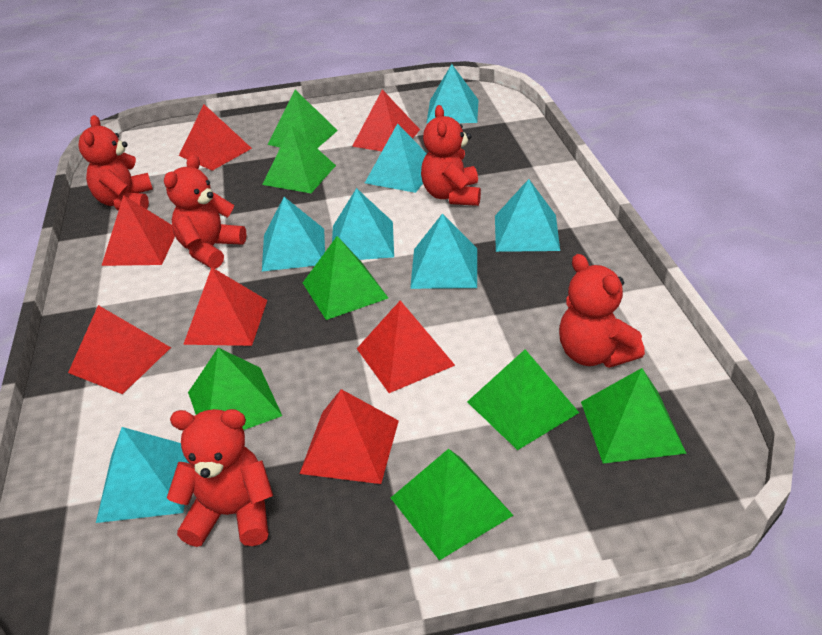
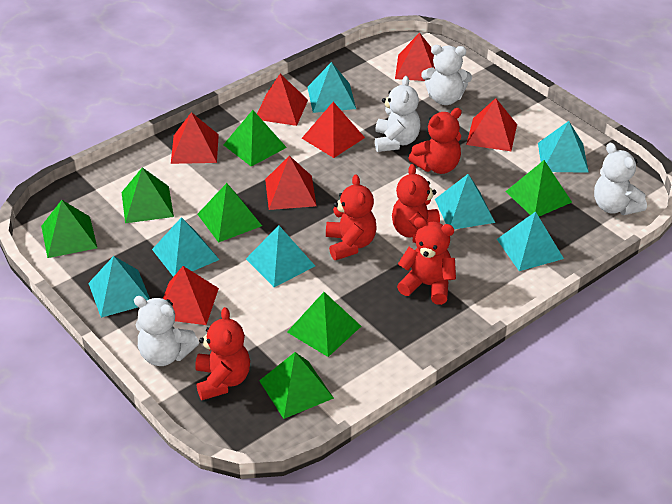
white teddy bear: none = 0 -> [134,296,199,366] [375,76,421,152] [421,45,472,105] [594,143,647,215] = 4

